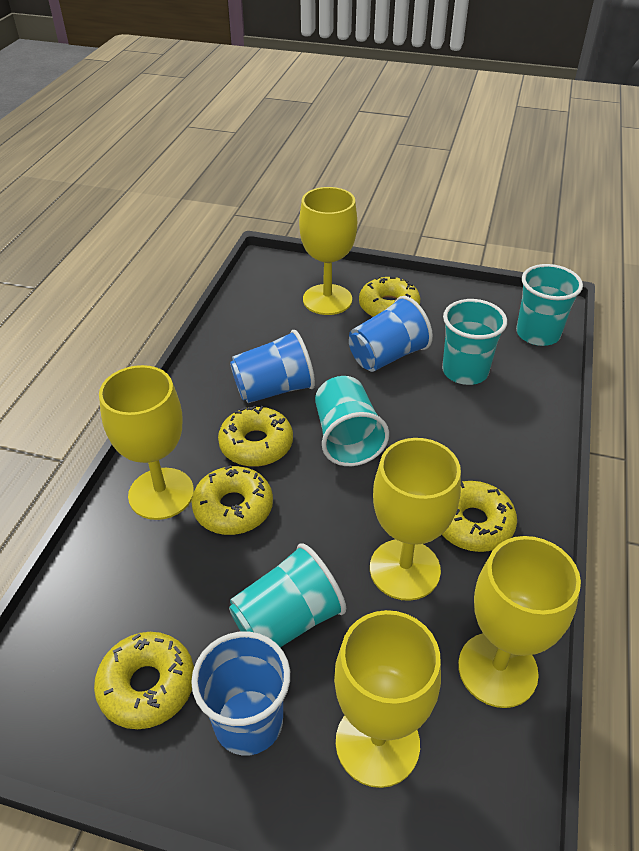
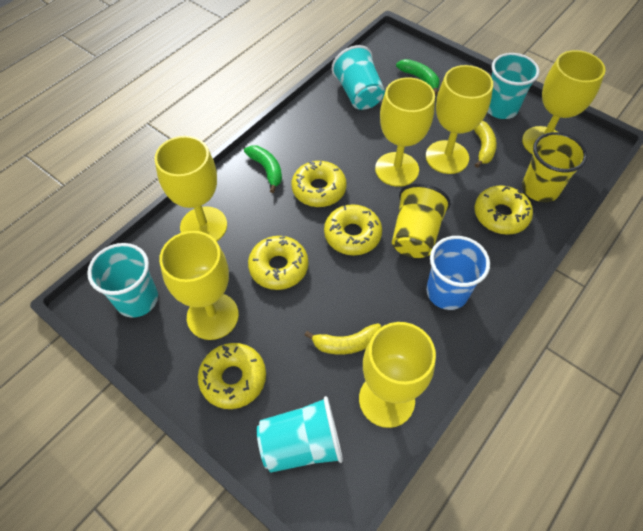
blue cup: [191,631,290,755] [230,330,315,403] [349,296,433,372] = 3 -> [426,236,490,310] = 1
green banana: none = 0 -> [244,146,282,193] [396,59,439,95] = 2
yellow banana: none = 0 -> [304,323,381,355] [474,121,497,168] = 2
yellow cup: none = 0 -> [392,184,451,258] [522,132,587,202] = 2
yellow goblet: [99,365,194,520] [299,187,357,315] [334,610,441,788] [370,438,461,601] [458,536,581,708] = 5 -> [155,136,227,241] [159,231,239,340] [359,322,436,428] [375,77,435,187] [426,65,493,174] [522,50,606,154] = 6

